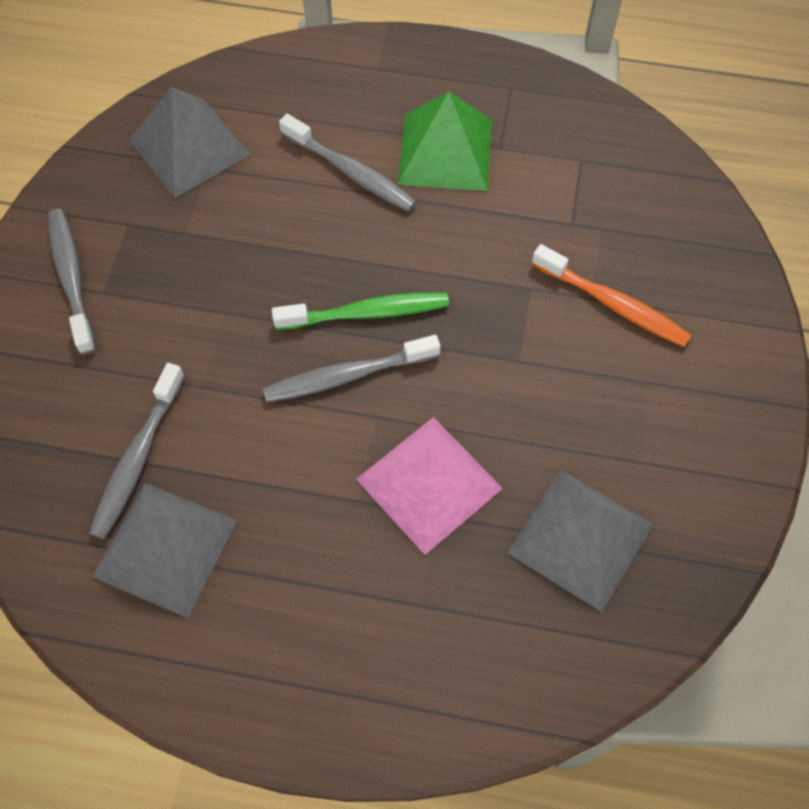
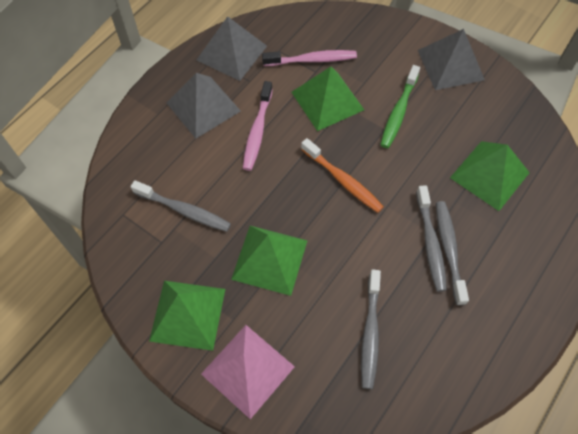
green pyramid: [397,92,492,191] = 1 -> [149,281,225,351] [231,226,308,296] [292,67,364,131] [450,141,530,211] = 4
pink toothbrush: none = 0 -> [243,81,273,171] [262,50,357,66] = 2

